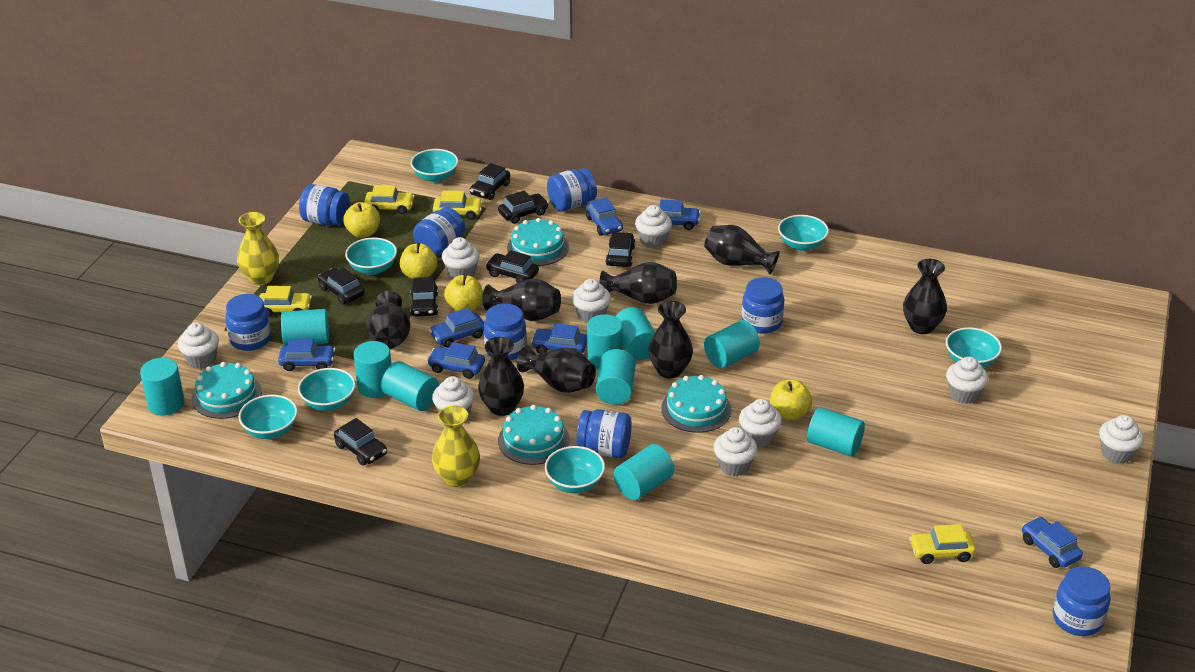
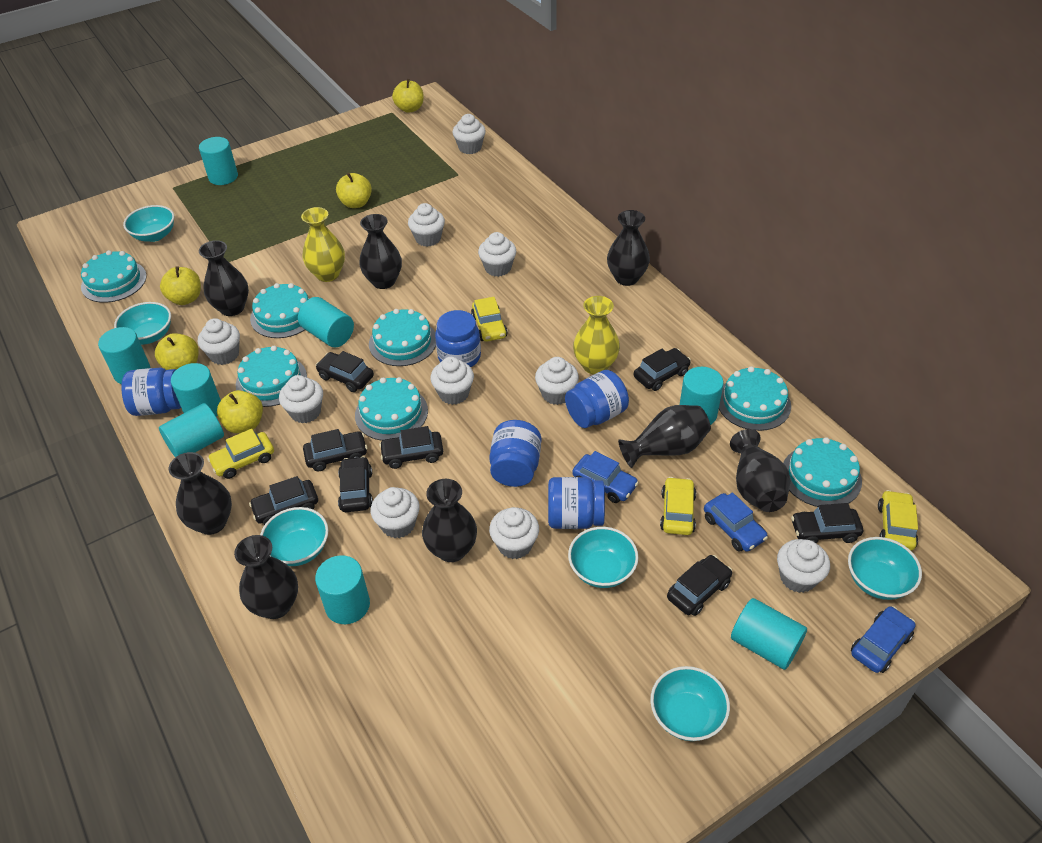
black car: [318,268,365,305] [334,418,387,466] [410,277,438,317] [470,163,510,200] [486,250,539,283] [498,191,549,224] [606,232,635,267] = 7 -> [249,476,318,525] [303,429,367,472] [315,351,374,392] [338,456,373,512] [379,426,443,469] [634,348,691,391] [667,555,732,616] [791,503,863,544] = 8
blue car: [278,338,335,371] [427,342,485,379] [429,308,484,348] [531,323,587,354] [586,198,623,236] [659,200,701,230] [1022,517,1083,568] = 7 -> [572,451,639,503] [704,493,768,552] [851,606,916,673] = 3
blue jar: [225,294,271,351] [299,184,350,226] [413,207,465,257] [484,304,527,360] [547,168,597,212] [576,409,632,458] [742,277,784,334] [1053,566,1111,636] = 8 -> [121,368,181,416] [435,310,481,367] [489,420,541,487] [548,477,605,529] [565,370,629,428] = 5
turquoise bowl: [239,395,298,439] [298,368,356,411] [345,238,397,275] [410,149,458,183] [545,446,605,493] [778,215,829,251] [946,327,1002,368] = 7 -> [114,302,171,345] [123,205,174,242] [260,507,328,566] [568,527,639,588] [651,666,730,741] [848,537,922,600] = 6
turquoise cake: [192,362,262,419] [498,405,570,465] [507,218,569,266] [661,375,731,433] = 4 -> [81,250,147,303] [236,346,307,407] [250,283,310,338] [355,377,428,441] [369,309,436,366] [719,366,791,431] [783,437,862,507] = 7
turquoise cylinder: [140,358,185,415] [281,309,329,346] [354,341,391,398] [381,361,439,411] [587,314,622,370] [596,349,635,405] [614,444,674,500] [615,307,655,360] [704,320,760,369] [807,407,865,457] = 10 -> [98,327,151,384] [159,403,224,457] [171,363,221,417] [199,137,238,185] [298,297,354,347] [315,555,370,624] [680,367,723,425] [731,598,807,670] = 8
white cupcake: [178,322,219,369] [432,376,475,416] [442,237,479,279] [572,279,611,323] [635,205,672,248] [713,427,757,476] [739,399,782,447] [946,356,988,404] [1099,415,1144,464] = 9 -> [198,318,240,365] [279,375,323,423] [371,487,420,538] [408,203,445,247] [430,357,474,405] [453,114,486,154] [478,232,516,277] [489,507,539,559] [535,357,579,405] [777,539,830,593] = 10
yellow apple: [343,202,380,238] [400,242,438,279] [444,274,483,311] [770,380,812,420] = 4 -> [155,333,199,370] [160,266,201,305] [217,390,263,434] [336,173,372,208] [392,79,424,113] = 5

